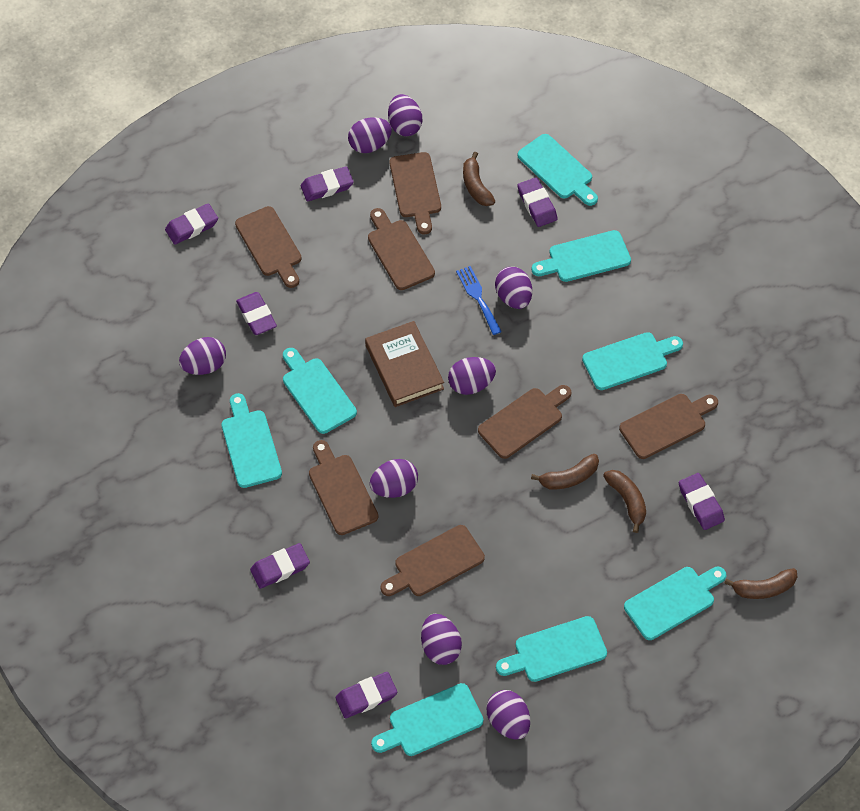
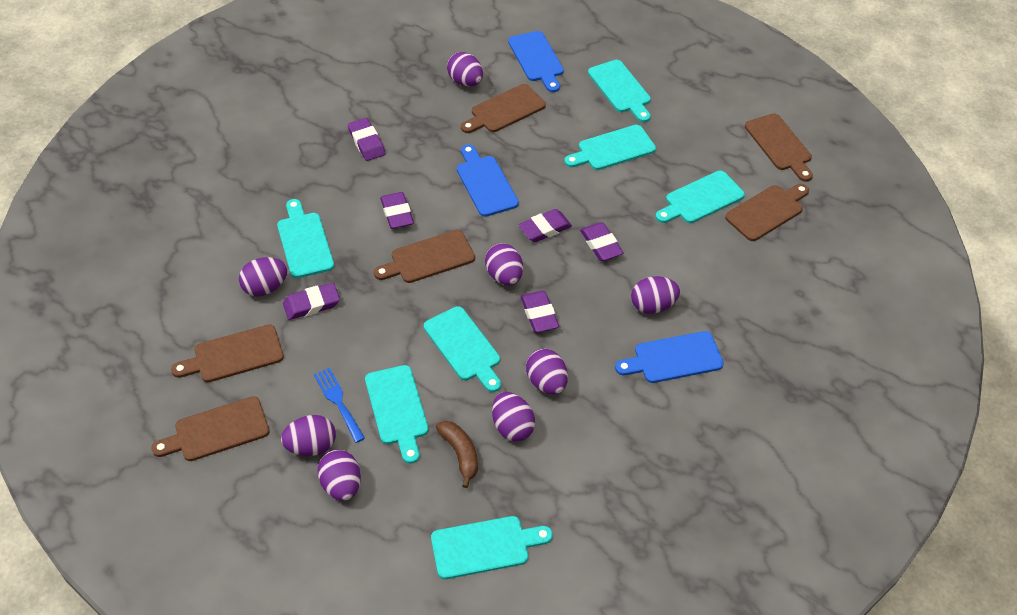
blue cutting board: none = 0 -> [457,144,519,217] [508,31,564,92] [615,331,724,383] = 3
brown banana: [463,152,495,206] [531,454,599,489] [603,470,646,533] [724,568,797,599] = 4 -> [436,421,478,488] = 1
brown book: [365,321,444,407] = 1 -> none = 0
brown cutting board: [235,206,302,288] [309,440,378,535] [368,208,435,290] [381,525,485,596] [389,152,441,234] [478,385,572,459] [619,394,718,459] = 7 -> [151,396,270,461] [171,324,284,382] [374,230,475,283] [461,84,546,133] [725,184,809,241] [745,113,813,182] = 6
purple eraser: [165,203,218,245] [236,292,277,335] [250,543,310,589] [300,166,354,201] [335,672,398,718] [517,177,558,227] [679,473,725,530] = 7 -> [283,283,340,320] [348,118,386,161] [380,192,414,229] [519,209,572,242] [521,291,559,332] [580,222,623,261] = 6
turquoise cutting board: [221,393,282,488] [283,348,357,434] [371,683,483,756] [496,616,607,682] [517,134,598,206] [531,230,631,282] [582,332,683,390] [624,567,726,640] = 8 -> [277,199,334,278] [365,365,428,464] [424,306,501,392] [431,516,553,579] [564,125,656,170] [588,60,651,122] [655,171,745,223] = 7

